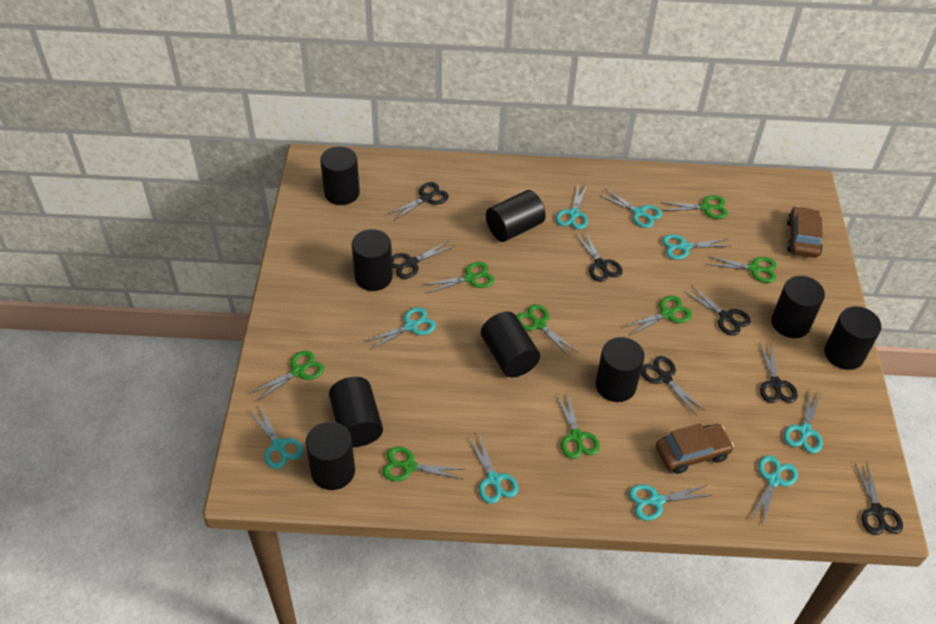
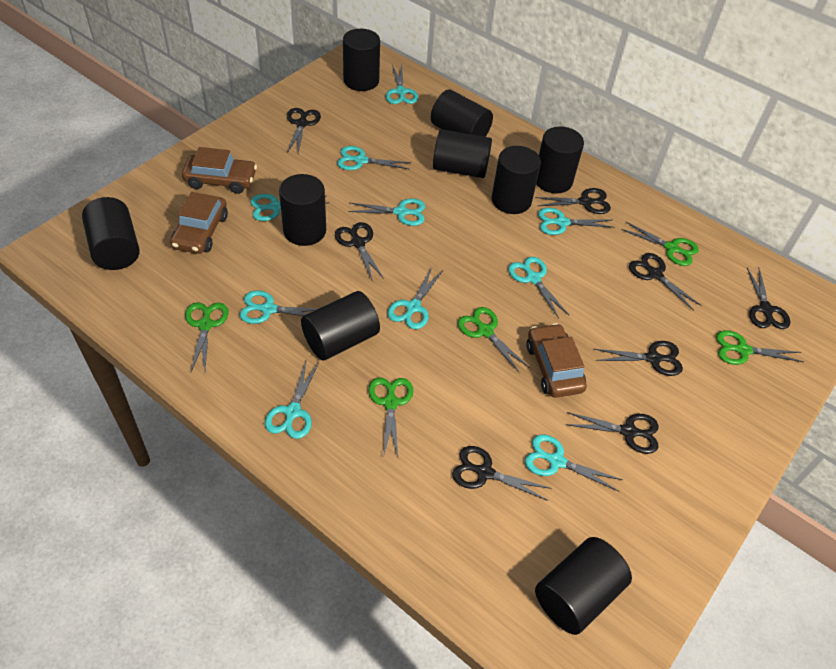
black scissors: [387,182,449,221] [392,241,455,279] [576,230,623,282] [641,356,705,415] [684,286,751,336] [759,342,798,403] [855,464,903,535] = 7 -> [287,108,321,153] [335,222,384,282] [452,446,552,501] [535,188,611,214] [565,412,659,454] [594,341,683,376] [629,253,702,311] [747,268,791,329] = 8
brown car: [656,423,734,474] [787,206,823,258] = 2 -> [170,192,228,254] [182,147,257,194] [526,323,587,398] = 3
green scissors: [250,351,324,401] [382,446,463,481] [423,262,494,293] [517,304,577,357] [557,393,600,459] [624,296,692,335] [662,195,728,219] [707,256,776,283] = 8 -> [185,303,228,372] [368,378,413,458] [458,307,529,373] [621,222,699,266] [716,330,804,365] = 5
turquoise scissors: [249,404,304,469] [364,307,436,350] [468,434,518,504] [556,184,588,229] [599,189,662,228] [629,484,712,521] [662,234,730,260] [751,455,798,526] [784,388,823,453] = 9 -> [239,290,317,324] [250,194,328,221] [265,361,319,439] [337,146,411,170] [348,199,425,226] [386,65,418,104] [387,267,443,329] [508,257,569,318] [525,434,622,492] [538,208,615,235] = 10

